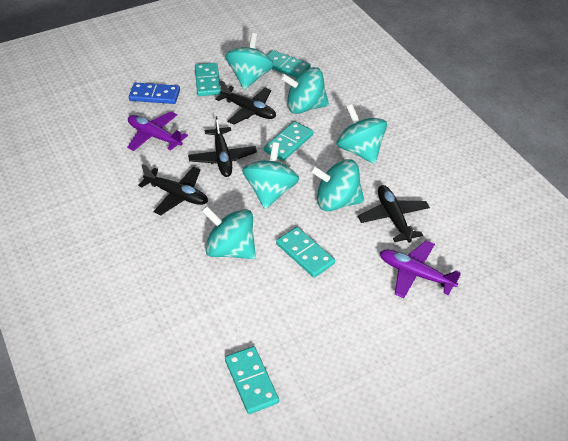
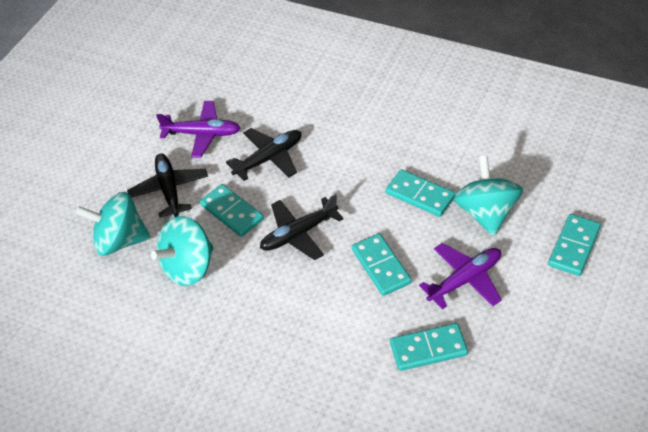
black plane: [138,164,208,215] [188,116,257,177] [215,80,276,125] [358,185,430,243] = 4 -> [127,154,208,218] [226,128,301,181] [260,194,344,260] = 3
blue domino: [129,83,180,104] = 1 -> none = 0
turquoise spinning top: [202,206,256,259] [225,33,274,90] [242,142,299,209] [280,67,329,114] [310,159,364,211] [336,104,387,164] = 6 -> [75,192,151,256] [151,216,213,286] [454,155,523,236] = 3

